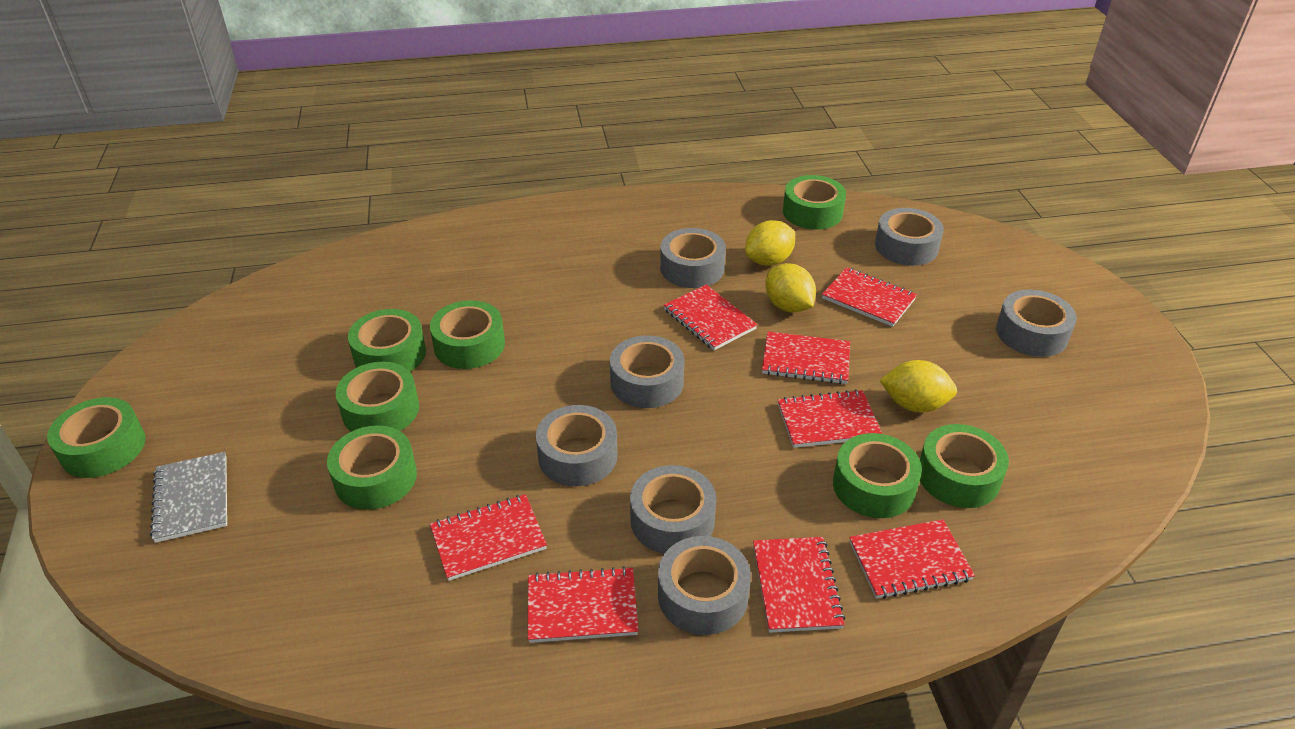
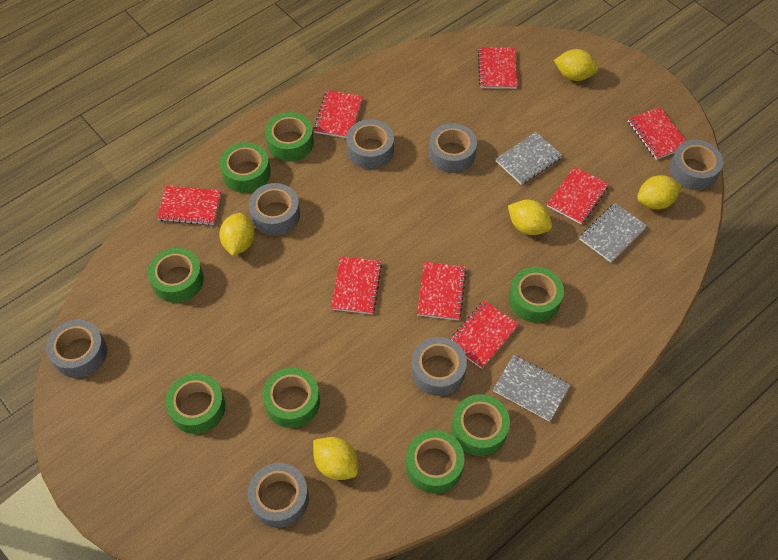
grey notebook: [150,452,227,543] = 1 -> [493,355,570,422] [496,132,562,185] [580,203,647,263] = 3
yellow lemon: [745,220,795,266] [765,263,816,313] [879,360,957,412] = 3 -> [219,213,255,256] [313,437,358,480] [508,200,552,235] [554,49,598,81] [637,175,682,210] = 5

